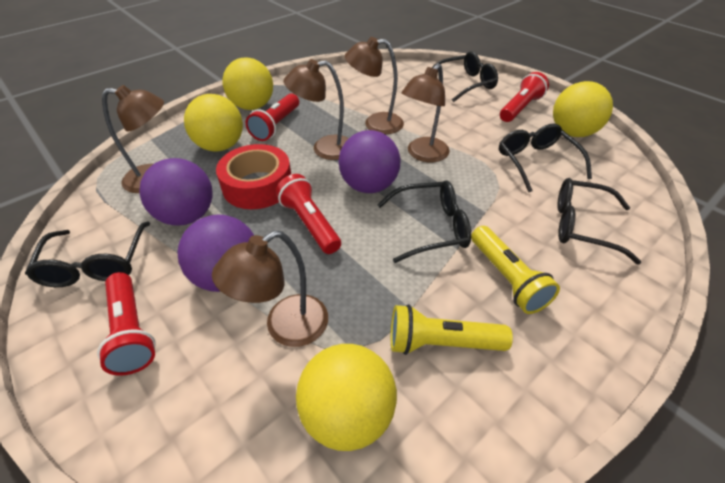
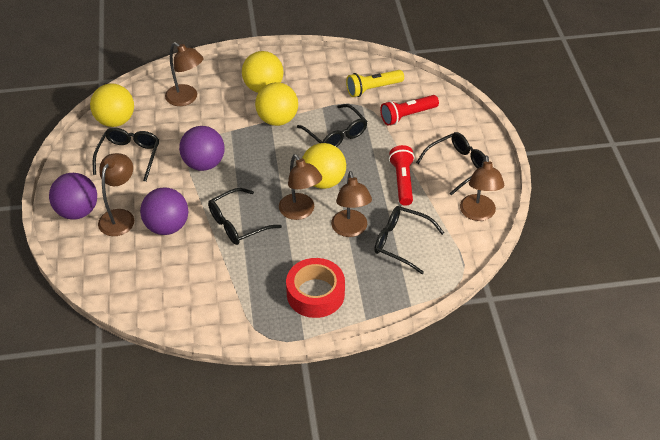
red flashlight: [97,272,156,376] [246,94,299,141] [276,174,341,254] [500,72,549,122] = 4 -> [380,95,439,126] [389,145,415,206] = 2
yellow flashlight: [391,304,513,355] [471,226,560,314] = 2 -> [346,70,404,97] = 1

